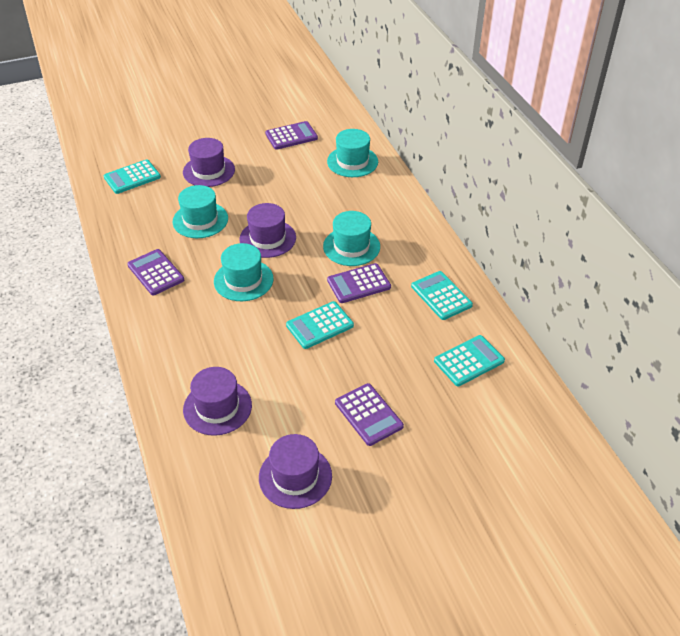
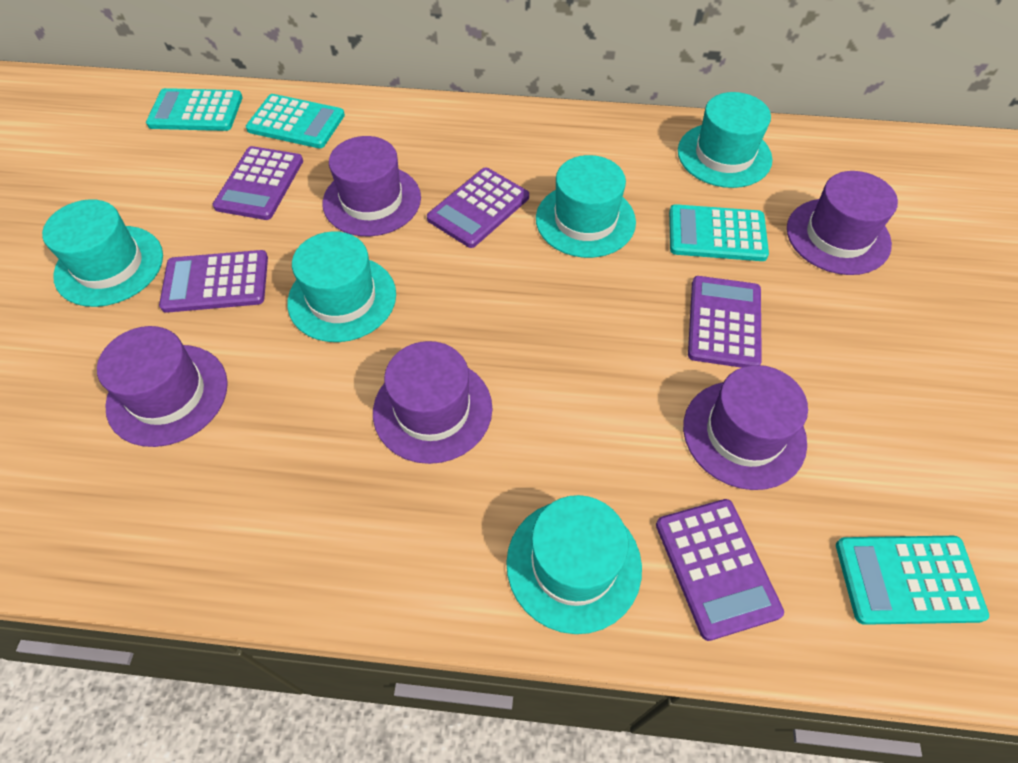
purple calculator: [127,249,184,295] [265,121,318,150] [327,263,391,303] [335,383,404,446] = 4 -> [159,250,268,313] [213,146,303,220] [427,167,529,248] [656,499,784,641] [688,276,762,368] = 5
purple hat: [183,138,235,187] [183,367,252,436] [239,203,296,258] [259,434,332,509] = 4 -> [97,326,228,447] [322,136,421,237] [373,341,493,464] [683,365,808,490] [787,171,898,275] = 5
turquoise hat: [173,185,228,238] [214,243,274,301] [323,211,380,266] [327,129,378,177] = 4 -> [42,199,163,307] [287,231,396,342] [506,495,642,634] [536,155,636,258] [678,92,772,188] = 5

